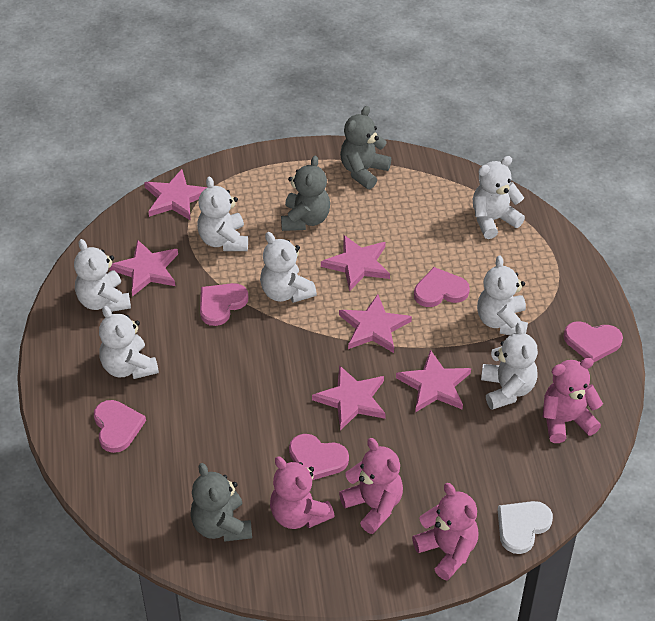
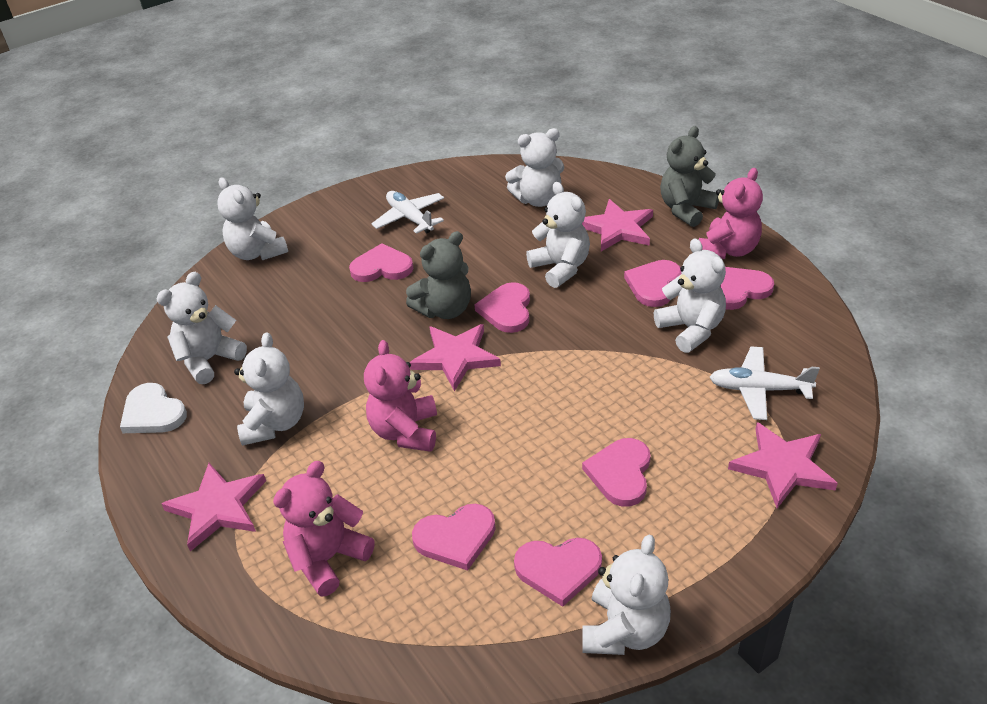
grey teddy bear: [190,463,252,542] [281,156,330,231] [340,106,391,189] = 3 -> [406,231,471,319] [660,126,719,227] = 2
pink heart: [94,400,146,453] [200,283,248,326] [289,434,349,480] [414,267,470,307] [564,321,623,362] = 5 -> [349,243,413,282] [412,504,496,571] [474,282,530,333] [514,538,602,607] [582,438,651,507] [624,260,681,307] [720,267,774,310] = 7
pink star: [109,239,178,297] [144,169,207,221] [312,365,386,431] [321,235,390,291] [339,294,412,353] [396,350,471,412] = 6 -> [162,463,266,552] [410,324,501,391] [582,199,653,251] [728,422,838,508] = 4
pink teddy bear: [270,456,335,529] [339,438,403,534] [412,483,479,581] [543,358,603,443] = 4 -> [273,461,375,597] [364,340,437,452] [699,168,763,259] = 3
white plane: none = 0 -> [371,191,444,234] [710,346,820,420] = 2

